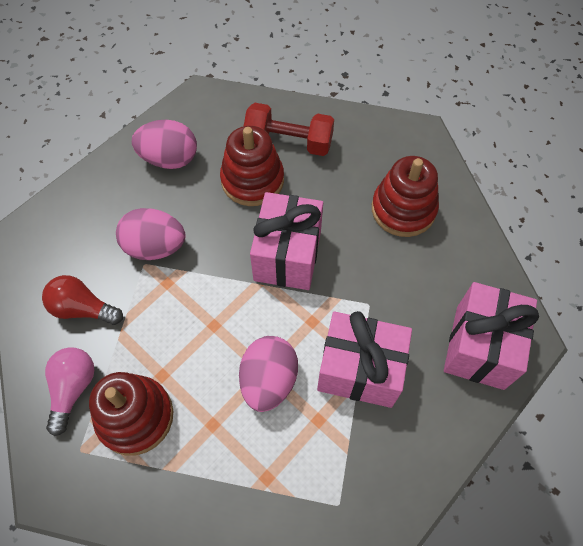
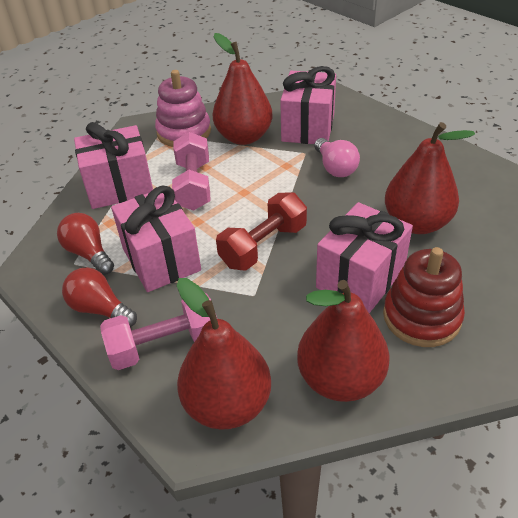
pink dumbbell: none = 0 -> [100,293,217,370] [172,132,211,210] = 2
pink egg: [116,208,185,260] [132,120,197,169] [239,336,298,412] = 3 -> none = 0
pink gift: [250,192,323,290] [317,311,412,408] [444,282,539,390] = 3 -> [74,122,153,209] [111,186,201,292] [280,66,336,144] [316,202,413,313] = 4
pink stacking toy: none = 0 -> [155,70,211,147] = 1
red light bulb: [42,275,123,325] = 1 -> [57,213,114,275] [62,268,137,327] = 2
red pear: none = 0 -> [177,278,271,430] [213,33,272,145] [297,280,390,402] [385,122,475,234] = 4
red stacking toy: [89,372,173,456] [220,126,284,206] [372,156,439,237] = 3 -> [383,247,465,347] = 1

